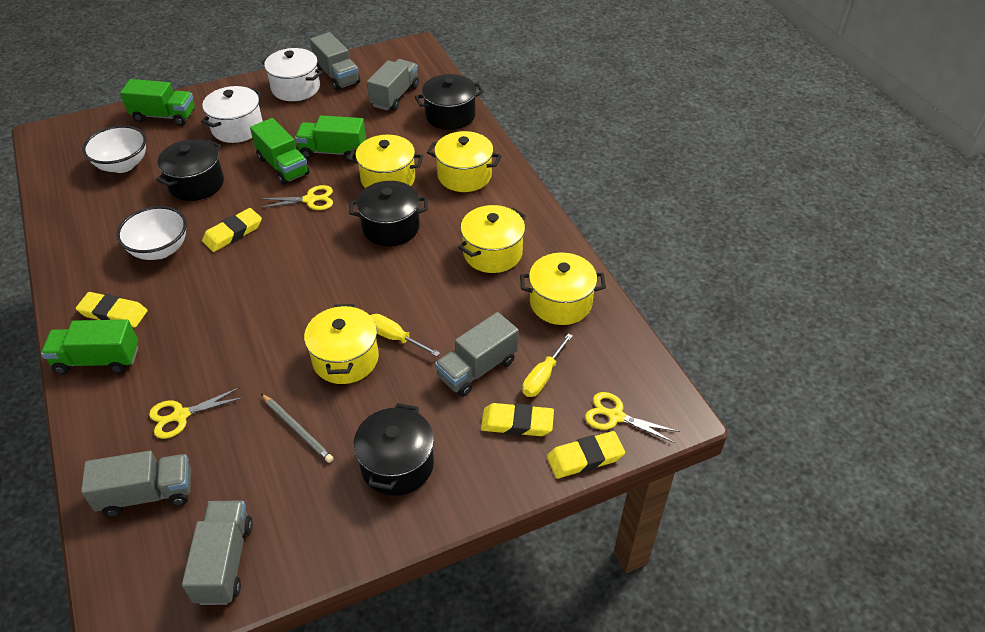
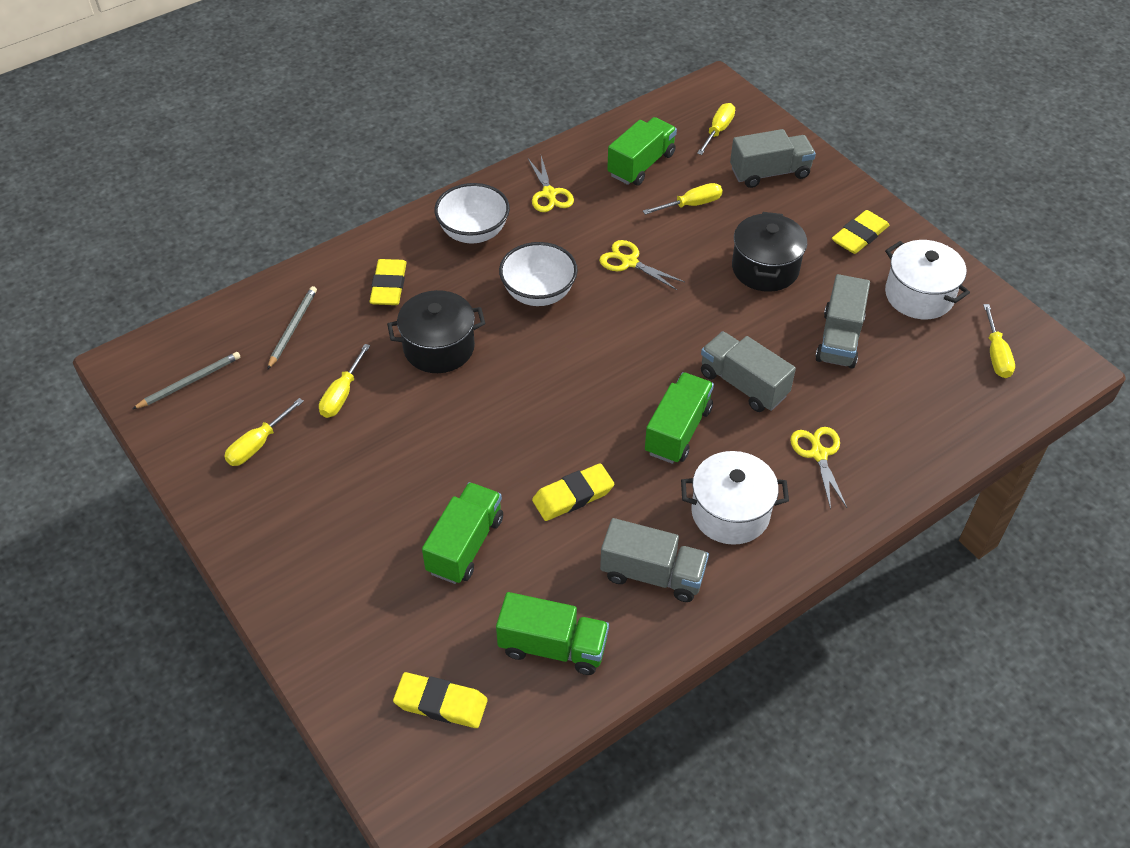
black pot: [156,139,224,201] [349,181,428,246] [353,403,434,496] [415,74,484,130] = 4 -> [387,290,485,373] [732,212,807,292] = 2
grey pencil: [261,394,334,463] = 1 -> [132,352,240,409] [267,286,317,370] = 2
grey truck: [81,451,191,517] [182,501,253,605] [310,32,360,91] [367,59,419,111] [435,312,519,397] = 5 -> [600,518,709,602] [701,331,796,412] [730,129,816,188] [815,274,870,368] = 4
yellow pot: [304,304,379,384] [348,135,423,188] [427,131,501,192] [458,205,526,273] [520,252,606,325] = 5 -> none = 0
yellow screwdriver: [370,314,440,357] [522,333,573,397] = 2 -> [224,398,304,466] [319,344,370,418] [643,183,723,215] [697,103,735,155] [983,304,1015,378] = 5

